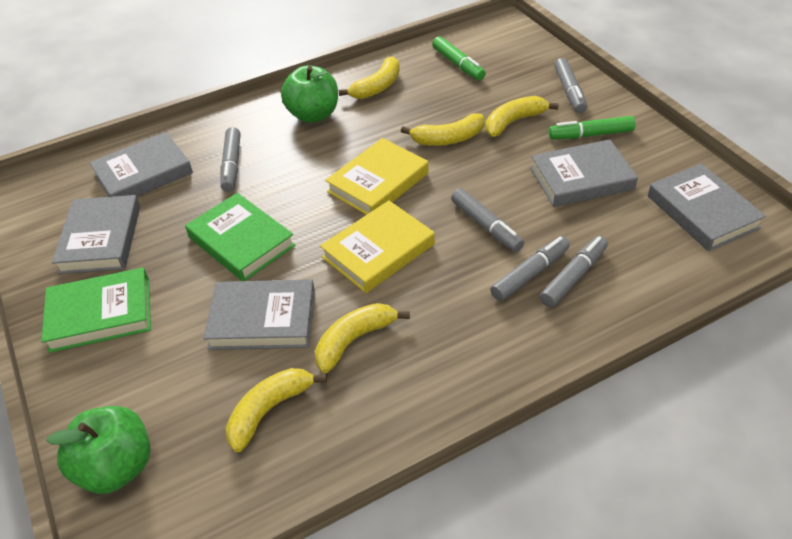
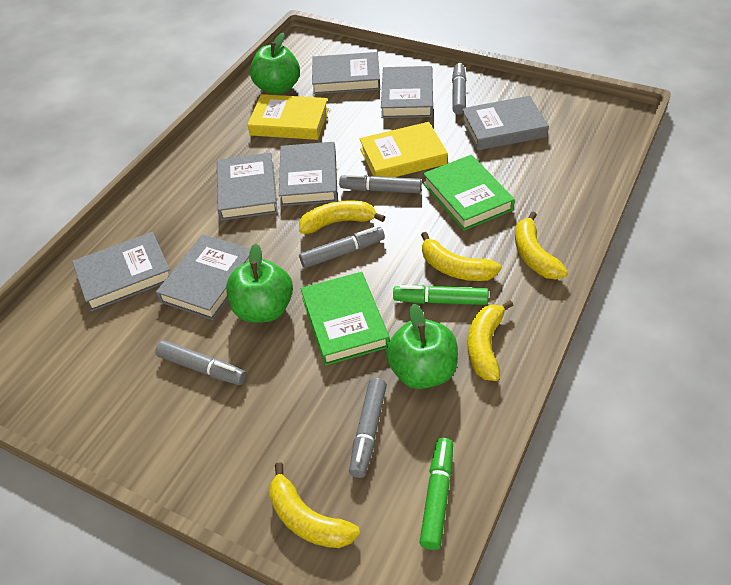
green apple: [46,406,151,494] [281,66,338,123] = 2 -> [226,243,293,323] [250,33,300,95] [386,303,458,389] = 3
grey book: [52,195,140,274] [90,132,193,197] [203,280,315,350] [530,139,638,207] [648,163,766,251] = 5 -> [72,232,171,312] [156,234,251,320] [217,153,278,221] [279,142,338,206] [312,52,380,94] [381,66,433,118] [461,96,549,151] = 7

